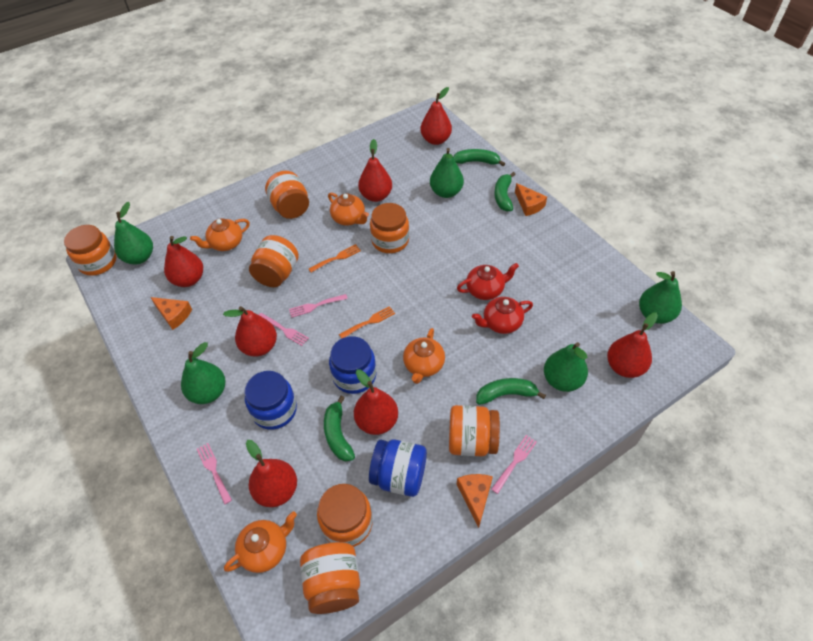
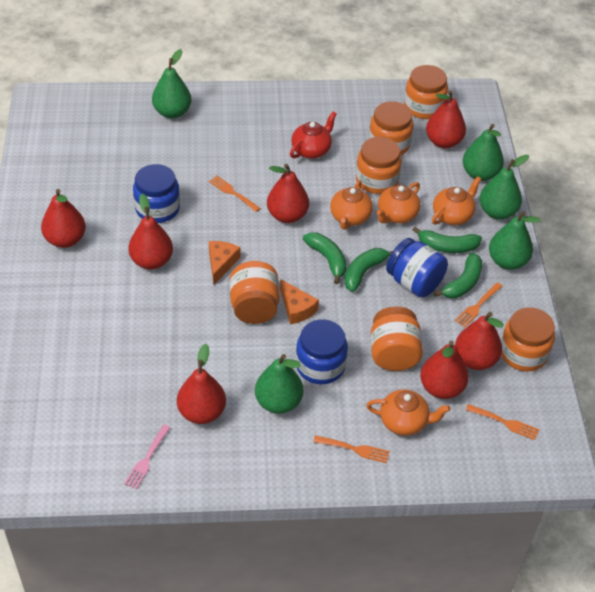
orange cheese: [150,297,192,330] [457,474,493,528] [515,183,547,216] = 3 -> [209,241,240,284] [280,279,319,325] = 2
orange fork: [309,244,361,273] [339,306,395,338] = 2 -> [209,176,261,212] [313,435,390,463] [455,282,502,327] [466,404,539,440] = 4
orange jar: [64,225,117,276] [249,235,299,287] [265,171,309,219] [300,542,360,614] [317,484,373,547] [370,203,409,253] [449,405,500,456] = 7 -> [230,261,280,324] [356,137,402,194] [369,101,414,155] [371,306,423,371] [404,65,448,119] [501,307,555,371] = 6
pink fork: [197,443,232,504] [259,313,309,346] [289,294,348,318] [491,435,537,494] = 4 -> [124,424,171,489] = 1
red teapot: [457,263,519,300] [472,297,533,334] = 2 -> [290,111,337,159] = 1

